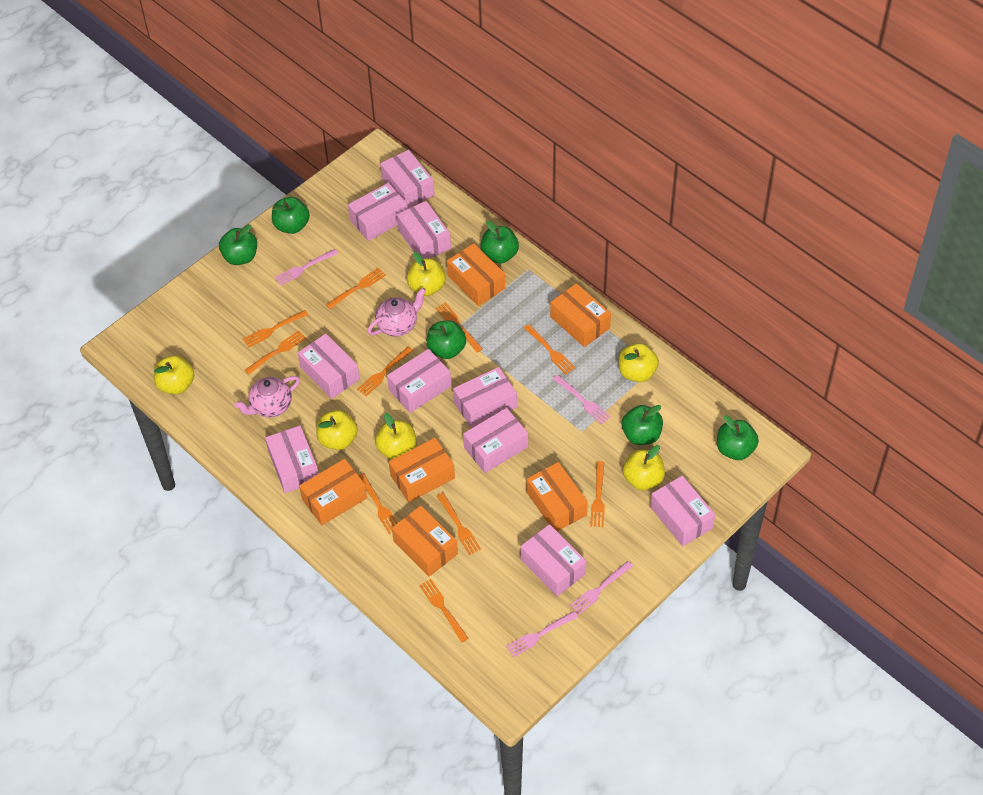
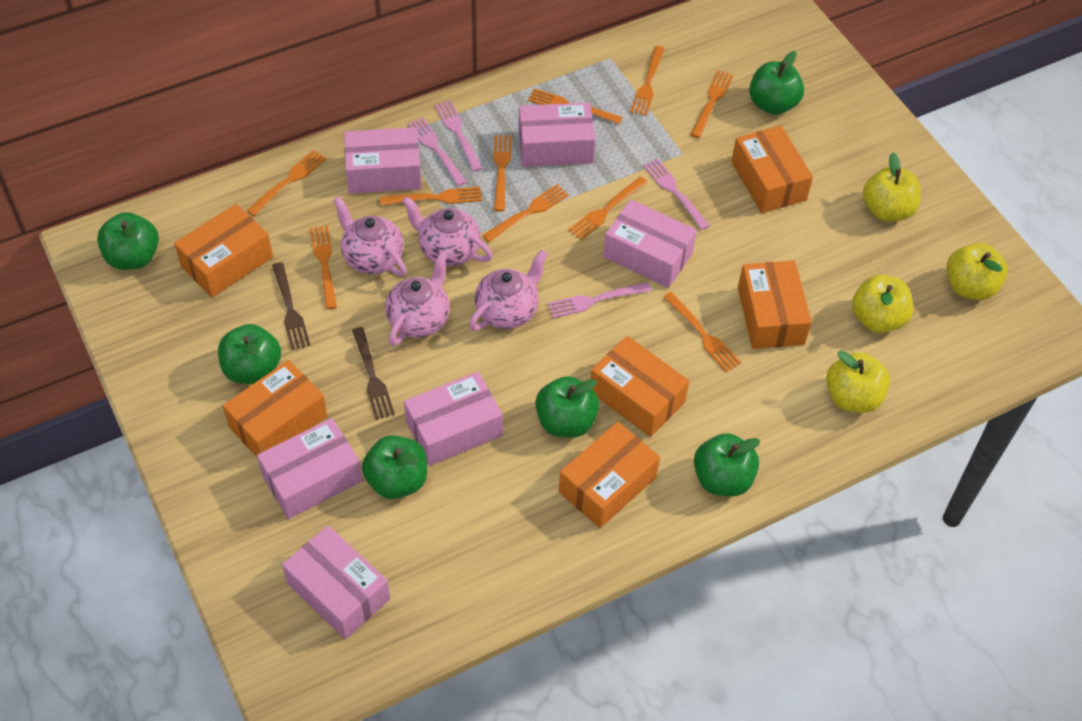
brown fork: none = 0 -> [272,262,310,350] [352,327,395,420] = 2
pink box: [265,426,319,493] [298,334,360,399] [348,183,408,241] [380,150,435,208] [387,349,451,413] [397,201,451,259] [453,367,517,428] [463,408,528,473] [520,524,586,596] [650,475,715,546] = 10 -> [257,418,363,519] [282,526,390,639] [344,127,422,194] [404,372,503,466] [518,102,596,167] [603,199,697,288] = 6
pink teapot: [234,376,300,418] [367,288,426,337] = 2 -> [333,197,407,276] [385,252,450,346] [402,196,493,266] [469,250,547,331] = 4
yellow apple: [154,355,195,394] [317,410,358,450] [375,413,417,460] [407,252,446,296] [618,343,659,382] [623,445,665,490] = 6 -> [826,351,890,413] [852,275,913,333] [863,153,921,222] [947,243,1008,300] = 4

